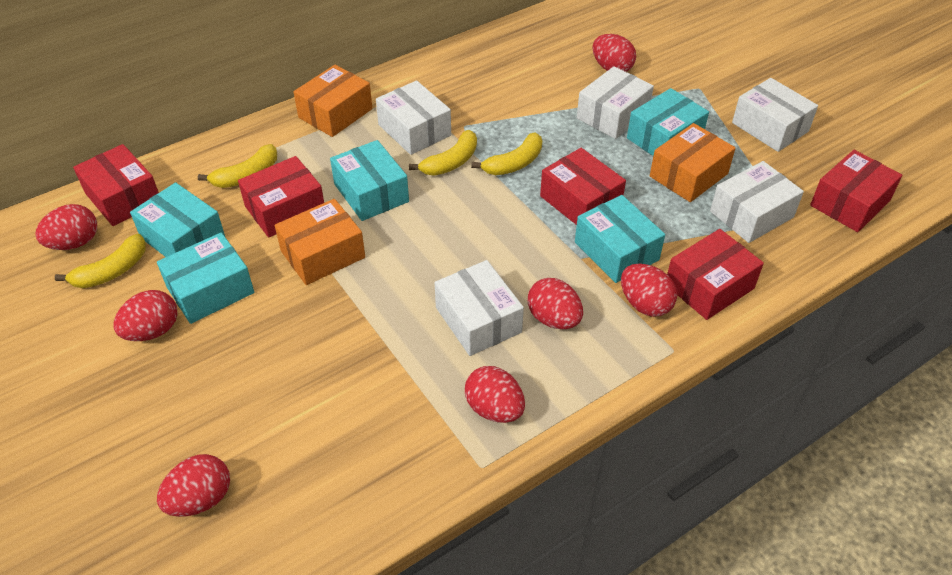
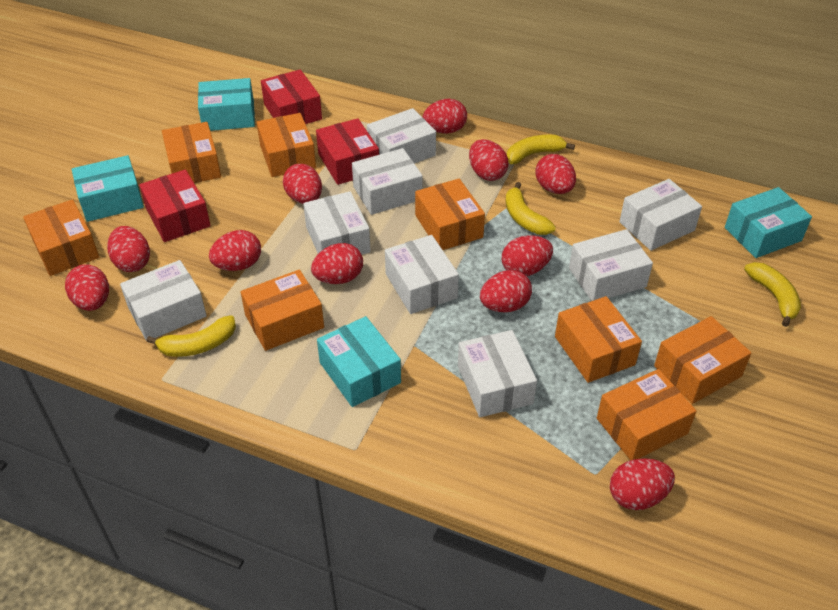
orange box: [275,199,365,285] [294,65,372,137] [650,123,735,202] = 3 -> [23,199,99,276] [162,122,221,183] [241,270,324,351] [256,113,316,177] [415,179,485,250] [555,296,642,383] [597,369,697,460] [654,316,752,404] = 8
red box: [73,144,159,226] [238,156,324,238] [540,148,626,225] [667,229,764,320] [810,150,902,232] = 5 -> [139,169,211,242] [261,69,322,124] [316,118,379,185] = 3
red egg: [35,204,97,250] [113,290,178,341] [157,454,230,517] [465,366,525,423] [528,278,583,329] [593,34,636,72] [621,264,677,317] = 7 -> [65,264,109,311] [107,226,150,272] [209,230,261,271] [283,164,322,204] [311,243,363,284] [423,99,467,134] [469,139,509,181] [480,270,532,312] [502,235,553,276] [535,154,576,194] [610,458,675,510] = 11
turquoise box: [130,182,225,257] [157,232,254,324] [330,140,409,221] [575,195,665,283] [627,88,709,156] = 5 -> [72,155,144,222] [198,78,255,131] [317,316,401,407] [725,187,812,258] = 4
white box: [376,80,451,155] [435,260,524,356] [577,66,654,139] [710,161,804,243] [732,78,818,152] = 5 -> [120,260,207,340] [303,191,371,255] [352,148,422,215] [367,108,436,164] [385,235,459,314] [458,330,537,417] [569,229,653,301] [619,179,702,251] = 8

